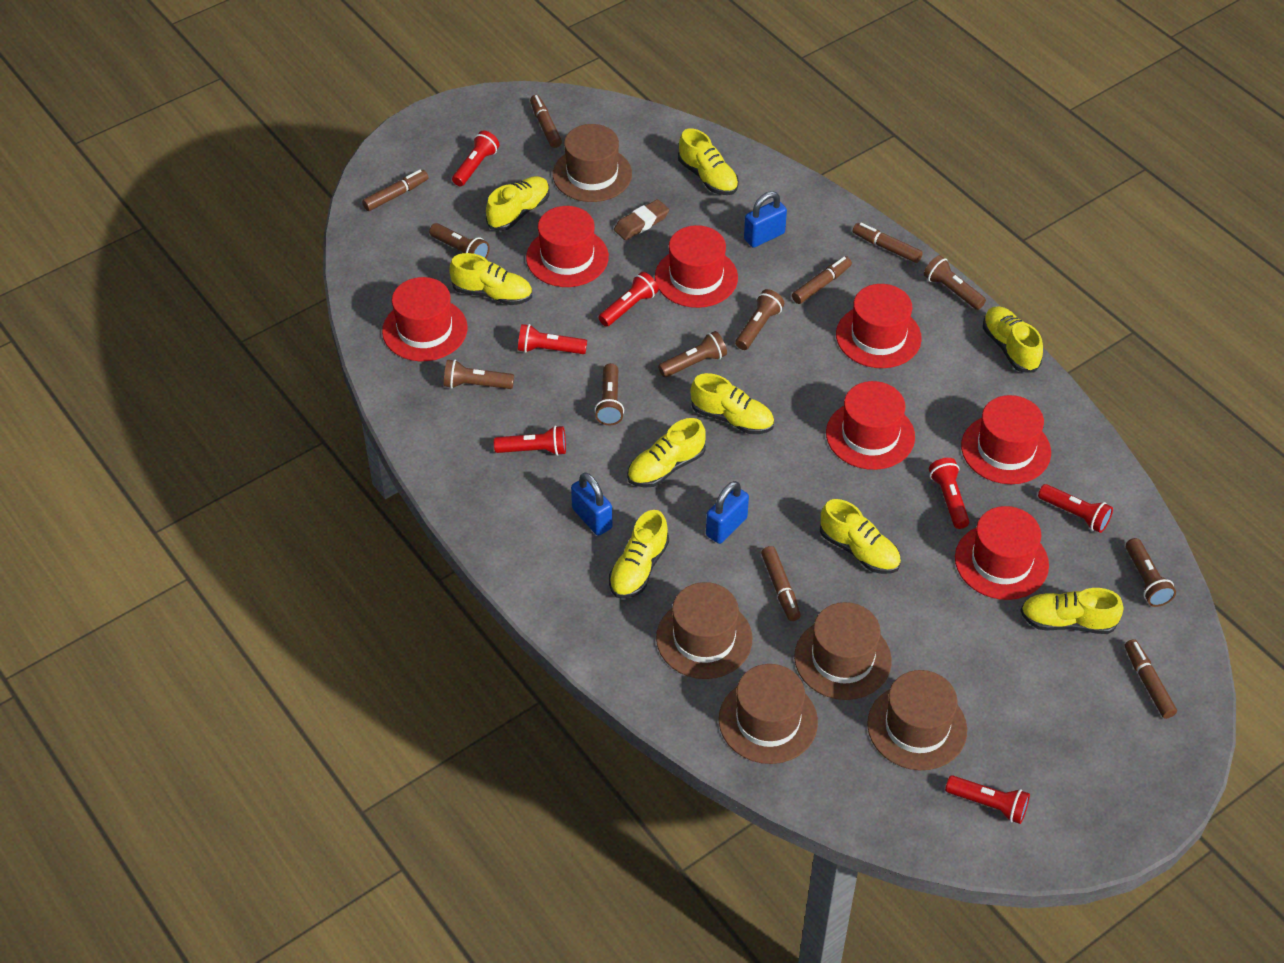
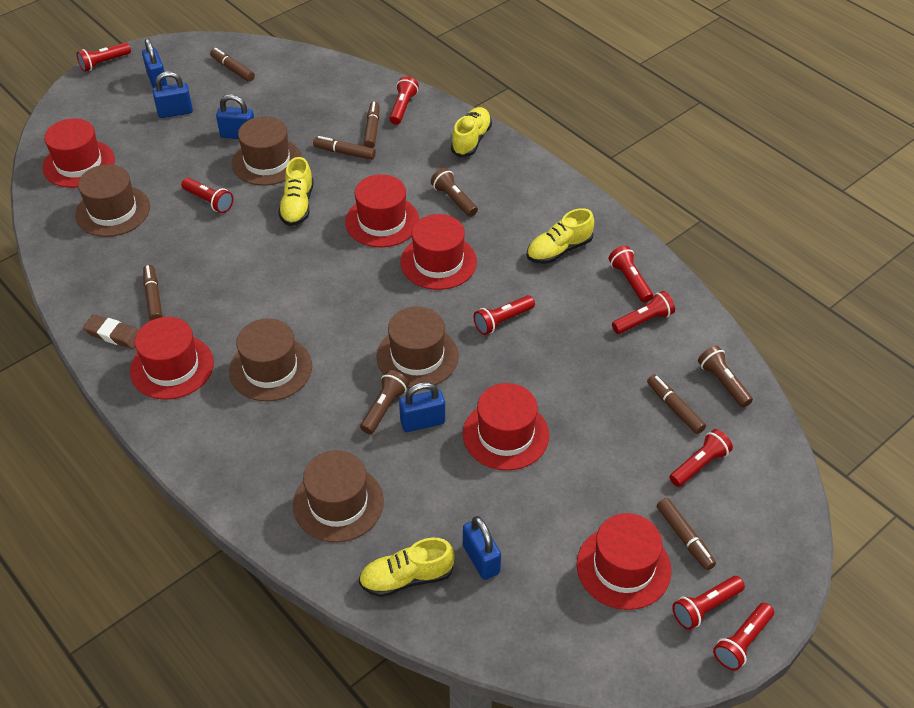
blue padlock: [571,472,612,536] [706,481,749,544] [744,191,787,248] = 3 -> [142,39,167,88] [153,71,193,118] [216,94,254,139] [399,382,445,432] [463,516,501,580] = 5
brown flashlight: [429,223,490,259] [444,359,514,389] [594,363,624,425] [658,331,727,377] [735,289,784,350] [924,255,986,310] [1126,538,1176,607] = 7 -> [360,370,409,434] [431,168,478,217] [698,346,753,408] = 3
red flashlight: [452,131,500,186] [494,426,566,456] [518,324,587,354] [599,272,659,327] [929,458,970,529] [945,775,1030,824] [1038,484,1113,533] = 7 -> [77,42,131,72] [181,178,233,213] [389,76,419,125] [474,295,535,335] [609,246,653,303] [612,291,675,334] [670,429,733,487] [672,576,745,630] [713,603,774,671] = 9
red hat: [382,277,468,361] [526,206,609,287] [655,225,738,308] [826,381,915,470] [836,284,922,368] [955,506,1049,600] [961,395,1051,484] = 7 -> [42,118,115,188] [130,317,214,400] [345,174,419,247] [400,214,477,290] [463,383,549,471] [577,513,671,610] = 6
yellow shoe: [449,253,532,305] [486,176,549,231] [609,510,669,599] [627,418,706,488] [678,128,739,195] [691,373,774,434] [820,499,901,574] [983,306,1043,373] [1020,588,1123,634] = 9 -> [278,157,314,226] [359,538,455,597] [451,107,492,157] [527,208,594,264] = 4

